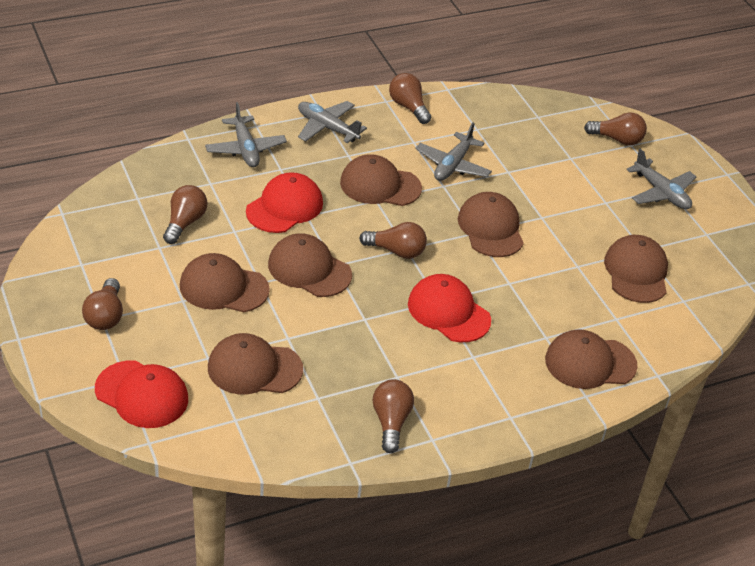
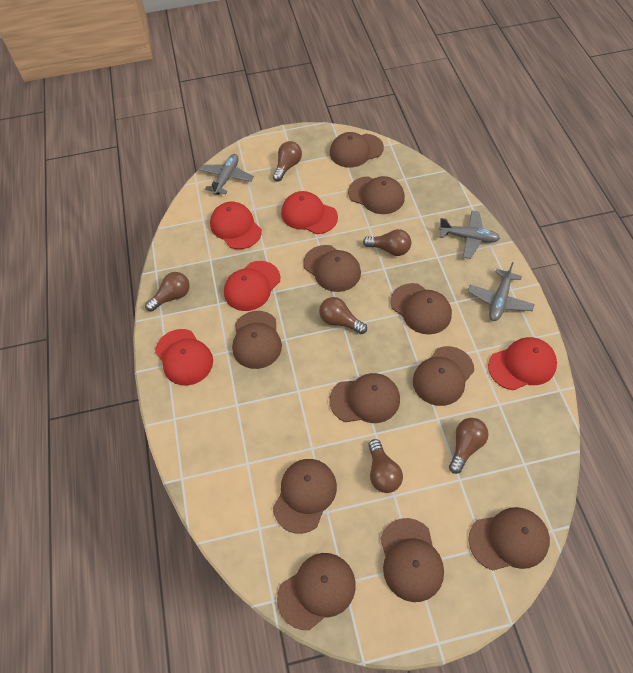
brown cap: [180,253,270,312] [208,333,303,394] [268,233,352,297] [340,154,422,206] [458,192,524,257] [545,329,638,389] [604,235,668,303] = 7 -> [232,311,282,369] [273,459,337,534] [277,553,356,630] [303,245,361,292] [329,373,400,423] [330,132,384,167] [348,176,405,214] [380,518,444,602] [390,283,452,334] [413,346,474,406] [468,507,550,571] = 11
grey plane: [205,102,287,167] [298,101,367,143] [415,122,492,181] [626,149,696,210] = 4 -> [199,154,254,195] [439,211,500,259] [468,262,535,321] = 3
red cap: [95,360,188,428] [246,172,323,233] [408,274,491,342] = 3 -> [155,329,213,386] [210,202,262,249] [224,261,280,311] [281,191,338,234] [488,337,557,390] = 5

